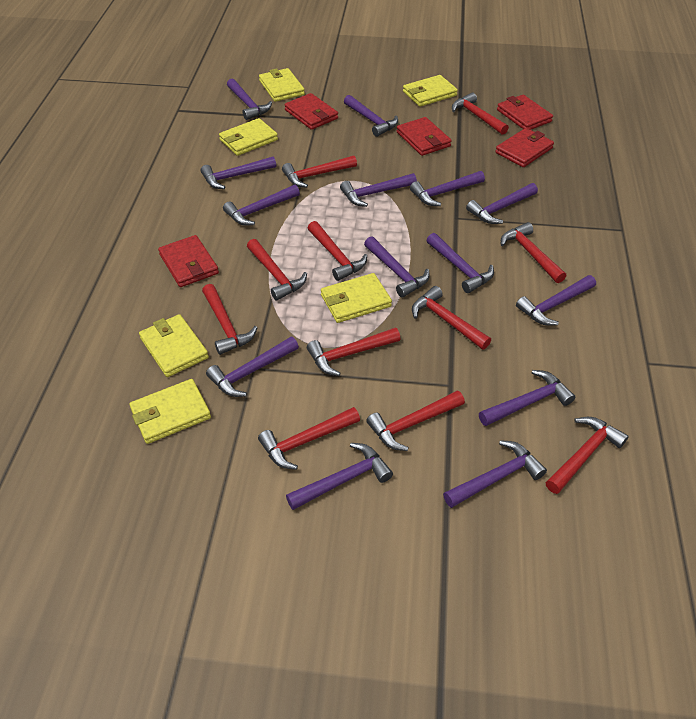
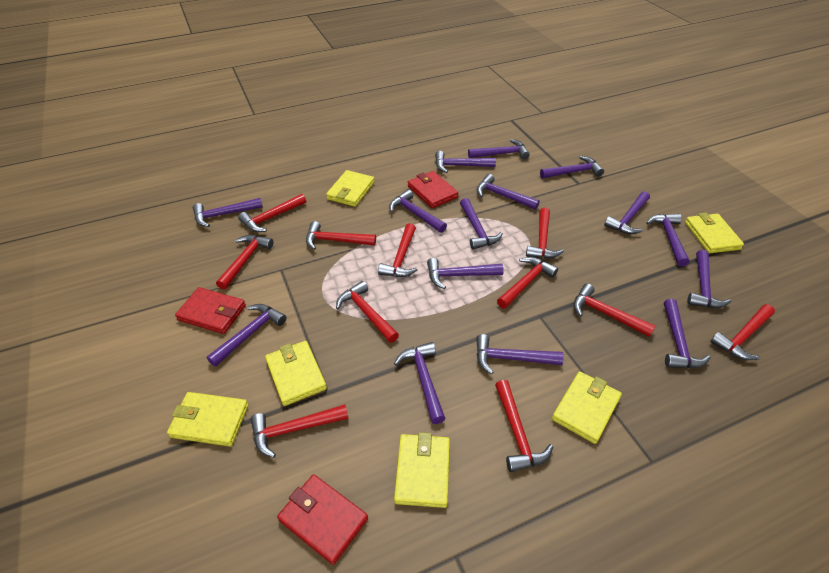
purple hammer: [200,156,276,189] [206,337,299,397] [223,185,300,226] [227,79,272,120] [286,443,393,510] [340,173,417,207] [344,95,398,137] [364,236,430,298] [410,171,485,206] [426,233,494,293] [443,440,547,508] [466,183,538,224] [479,370,575,426] [516,275,596,326] = 14 -> [193,198,263,227] [207,304,287,367] [389,189,447,233] [394,342,446,424] [427,258,504,289] [435,151,496,173] [460,198,503,249] [468,139,530,159] [476,174,540,210] [476,334,564,375] [540,156,604,178] [604,192,650,234] [646,214,689,266] [664,299,711,368] [687,250,731,308] = 15
red wallet: [158,235,219,287] [285,93,338,130] [397,117,452,156] [495,128,554,167] [497,95,553,130] = 5 -> [175,287,246,334] [277,474,368,565] [408,171,458,208] = 3

